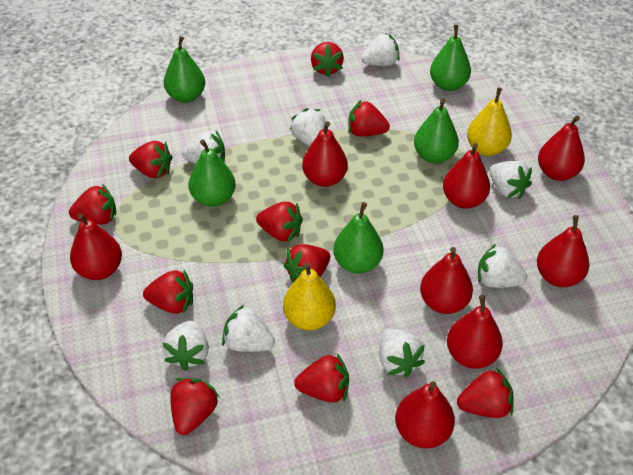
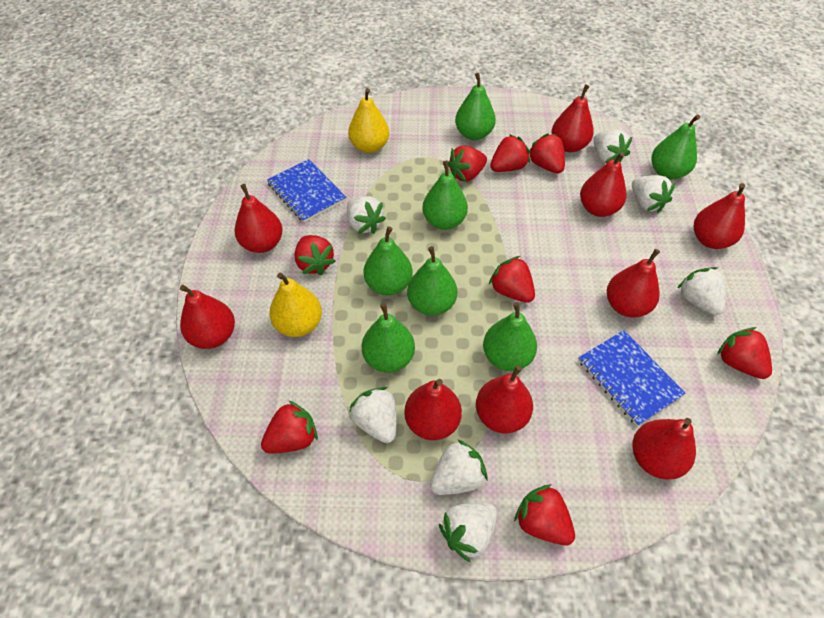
blue notebook: none = 0 -> [267,159,346,223] [578,330,685,426] = 2
green pear: [164,36,205,103] [188,139,236,207] [333,202,384,273] [414,99,459,163] [430,25,471,91] = 5 -> [362,303,415,373] [363,227,413,295] [407,246,457,316] [422,161,468,230] [455,73,496,140] [483,302,537,371] [652,114,700,180] = 7
red pear: [70,213,122,280] [302,121,348,187] [395,381,455,449] [420,247,473,314] [443,143,490,209] [447,295,503,369] [537,215,589,287] [538,116,585,181] = 8 -> [180,285,235,349] [235,184,283,253] [404,379,462,440] [476,365,533,433] [551,85,594,152] [580,152,627,217] [607,249,660,317] [632,418,696,479] [694,183,745,249] = 9
red strawberry: [69,184,116,225] [129,141,173,178] [143,270,193,314] [170,378,219,435] [256,201,303,242] [283,244,330,283] [294,353,349,402] [311,42,344,77] [348,100,390,137] [457,368,514,418] = 10 -> [261,400,318,453] [294,235,336,276] [448,146,487,182] [489,256,535,303] [490,134,530,172] [514,484,575,545] [529,133,565,173] [717,327,772,379] = 8
white strawberry: [163,320,209,371] [182,131,225,164] [222,305,275,352] [290,108,326,146] [361,33,400,66] [379,329,425,377] [478,244,527,288] [490,161,532,199] = 8 -> [347,196,386,234] [349,387,397,443] [430,439,488,495] [439,502,497,563] [593,130,632,164] [632,175,675,213] [677,267,726,315] = 7

